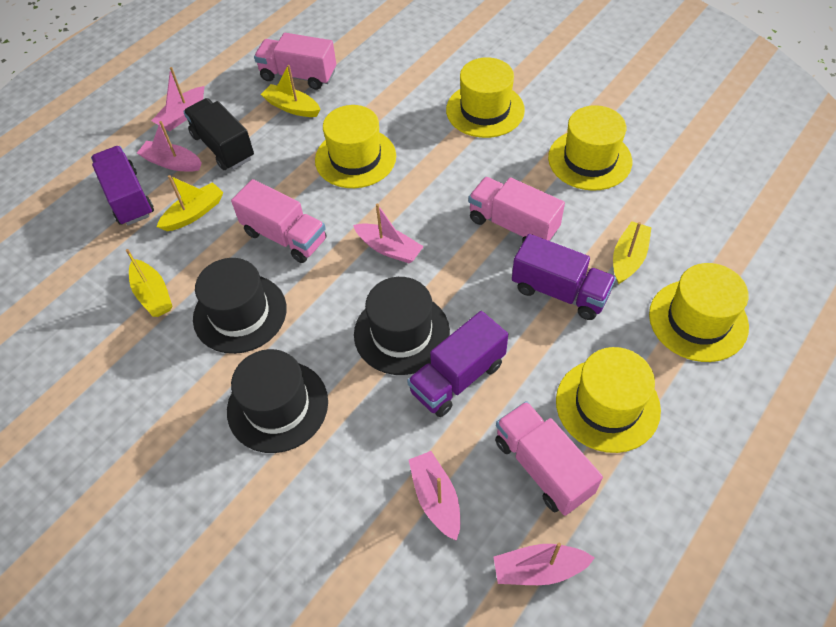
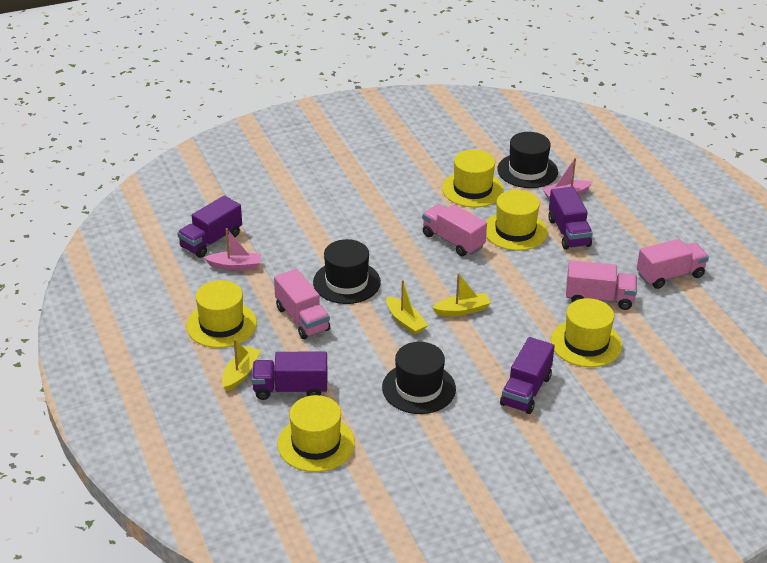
black truck: [183,98,254,170] = 1 -> none = 0
pink boat: [137,121,202,172] [151,67,204,131] [353,204,424,263] [409,451,460,541] [494,543,595,585] = 5 -> [204,228,261,270] [542,158,592,200] = 2
purple truck: [91,146,154,226] [407,311,508,417] [512,234,616,320] = 3 -> [177,195,242,258] [252,351,328,400] [500,337,555,414] [548,187,593,250] = 4
yellow boat: [126,249,173,317] [157,175,224,231] [261,65,321,117] [613,221,652,284] = 4 -> [222,339,261,391] [386,280,428,335] [432,273,491,316] = 3

